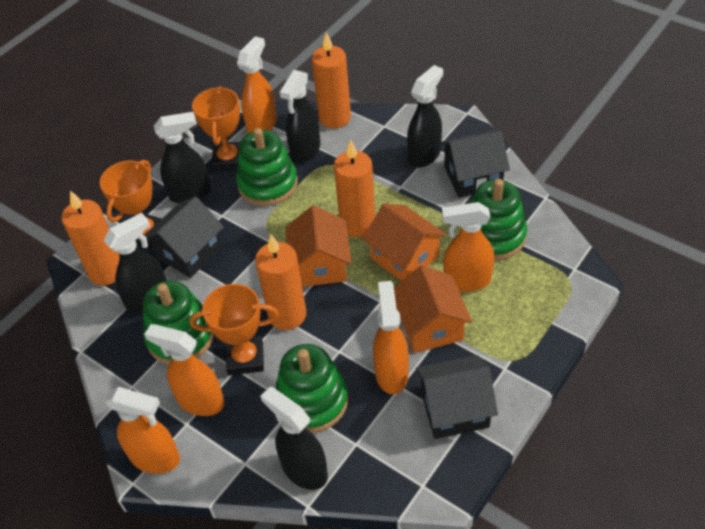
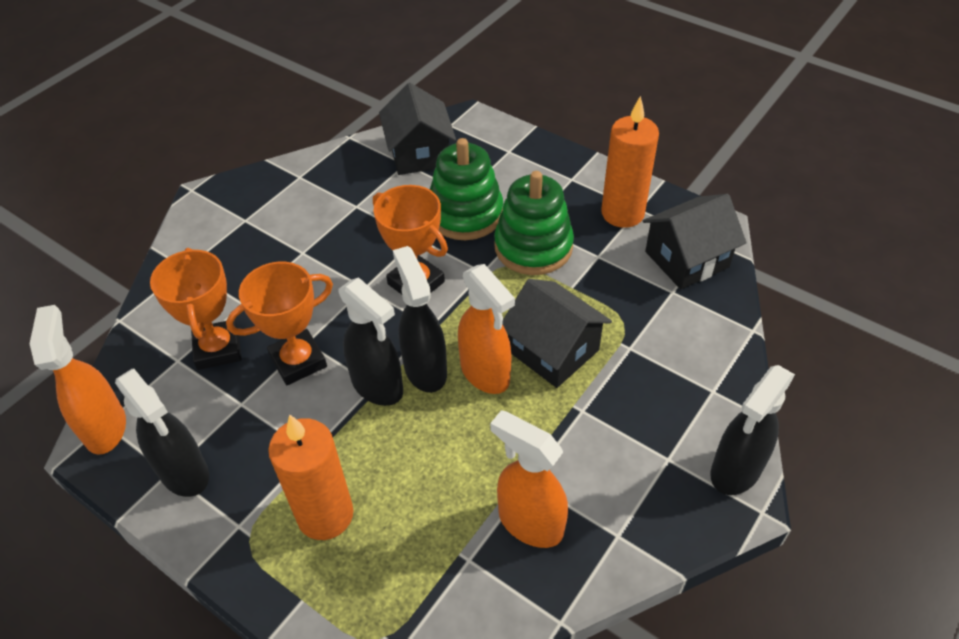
black spray bottle: [104,213,166,315] [154,112,211,203] [260,387,328,490] [279,70,320,163] [407,65,443,168] = 5 -> [115,369,209,497] [339,277,403,406] [393,246,447,393] [710,365,795,495] = 4
green stacking toy: [143,281,214,364] [236,128,298,206] [275,344,348,433] [471,179,527,260] = 4 -> [430,138,503,240] [494,171,574,275] = 2
orange candle: [61,191,120,286] [255,235,306,330] [312,32,351,128] [334,140,375,237] = 4 -> [268,414,353,540] [601,96,659,228] = 2
orange house: [285,206,352,287] [363,203,446,281] [394,265,472,353] = 3 -> none = 0
orange spray bottle: [105,387,180,474] [144,324,225,416] [237,36,277,134] [373,281,409,394] [442,202,494,292] = 5 -> [30,305,126,454] [458,264,515,394] [490,410,568,548] = 3

